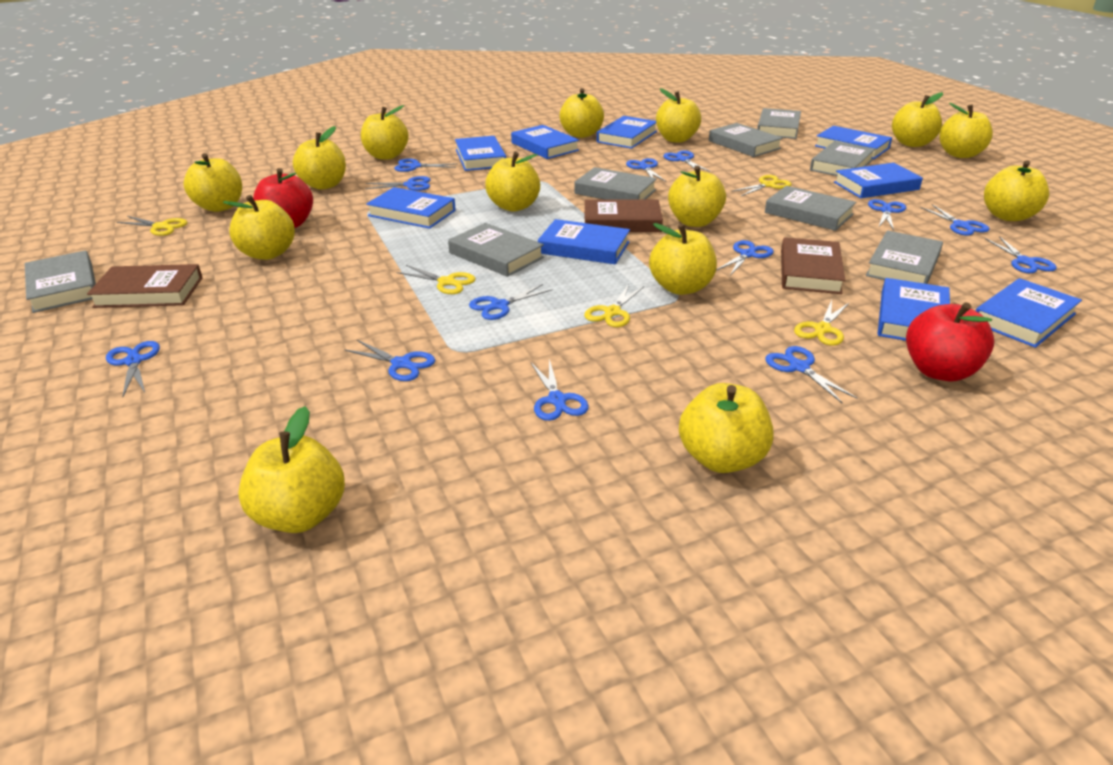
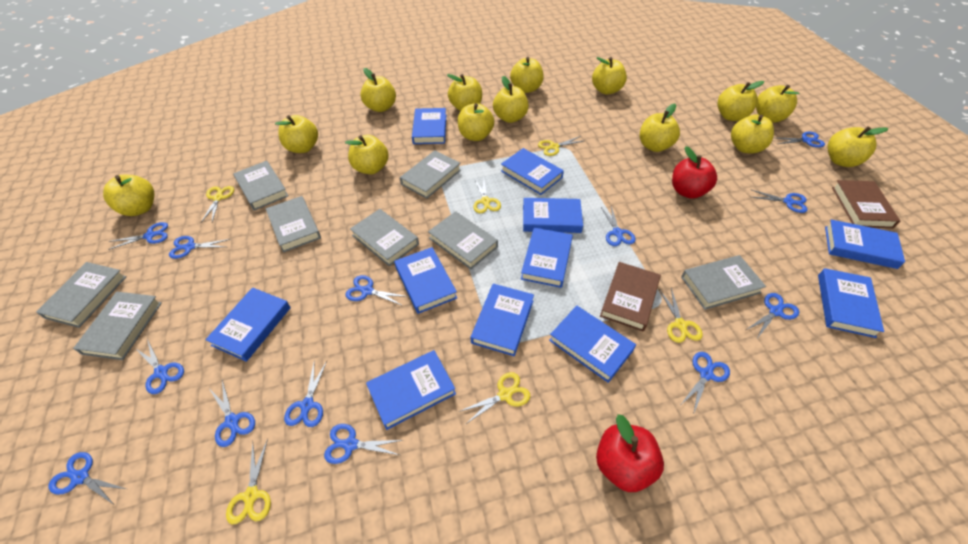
blue book: [366,187,456,229] [455,136,506,171] [511,125,579,159] [538,219,630,264] [597,116,657,149] [815,126,892,159] [834,163,923,198] [878,278,950,341] [976,278,1082,348] = 9 -> [205,287,291,362] [366,350,456,430] [394,247,457,314] [412,108,446,144] [471,284,534,356] [501,148,564,195] [521,228,573,288] [523,198,583,233] [549,306,636,383] [818,268,884,338] [825,220,905,269] = 11
brown book: [87,264,203,308] [584,199,663,232] [781,237,845,294] = 3 -> [600,262,661,332] [832,180,900,228] = 2
yellow scissors: [117,216,188,236] [396,265,476,294] [584,284,644,327] [731,175,792,196] [794,300,849,346] = 5 -> [201,186,234,222] [226,439,271,525] [458,372,531,424] [473,180,501,213] [538,136,584,156] [659,288,703,343] = 6

